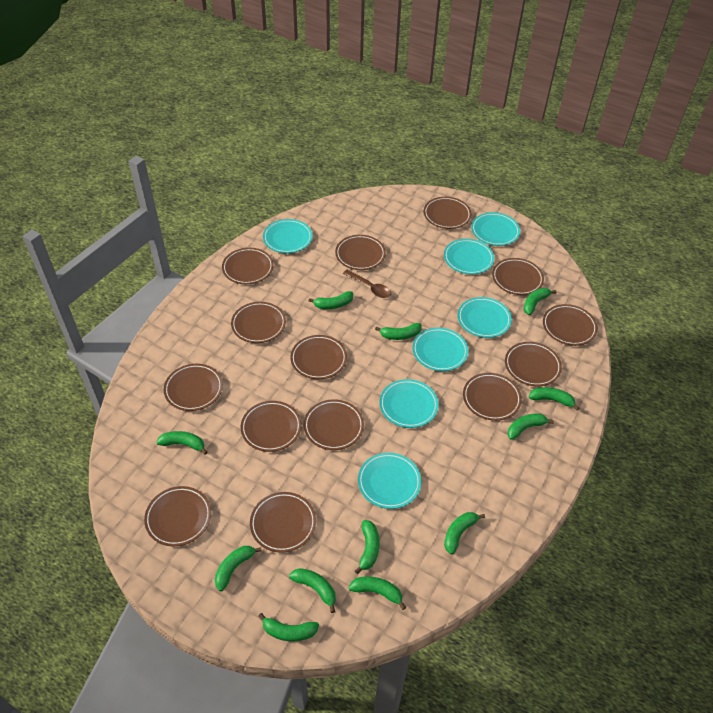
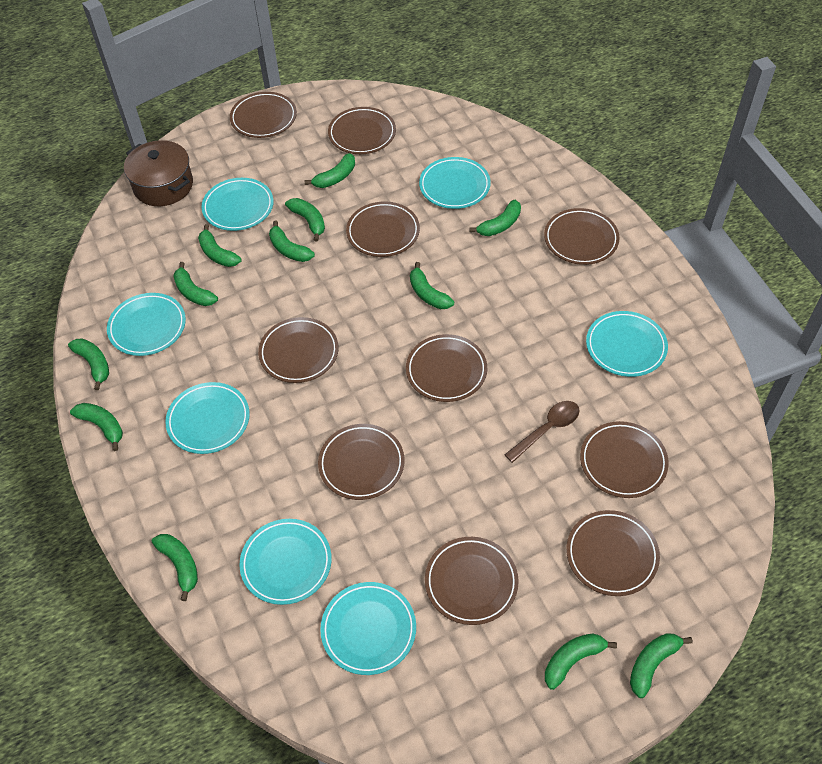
brown plate: [144,486,211,547] [164,364,223,411] [222,248,274,284] [231,302,286,343] [241,401,302,452] [250,492,316,553] [290,335,347,379] [304,399,364,450] [335,235,386,270] [424,197,471,229] [463,373,522,421] [492,258,544,295] [505,342,562,386] [543,304,598,346] = 14 -> [230,92,297,138] [258,317,338,383] [318,424,405,500] [328,107,396,154] [346,202,420,257] [406,334,487,402] [425,537,519,625] [544,208,620,265] [566,510,660,596] [580,421,669,498] = 10
brown pot: none = 0 -> [124,140,193,206] = 1

